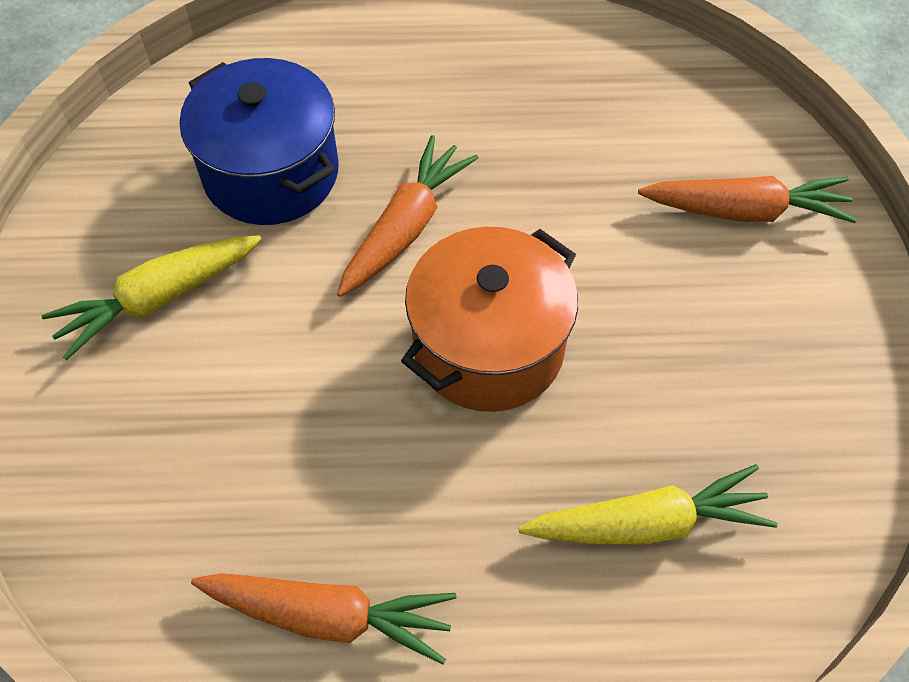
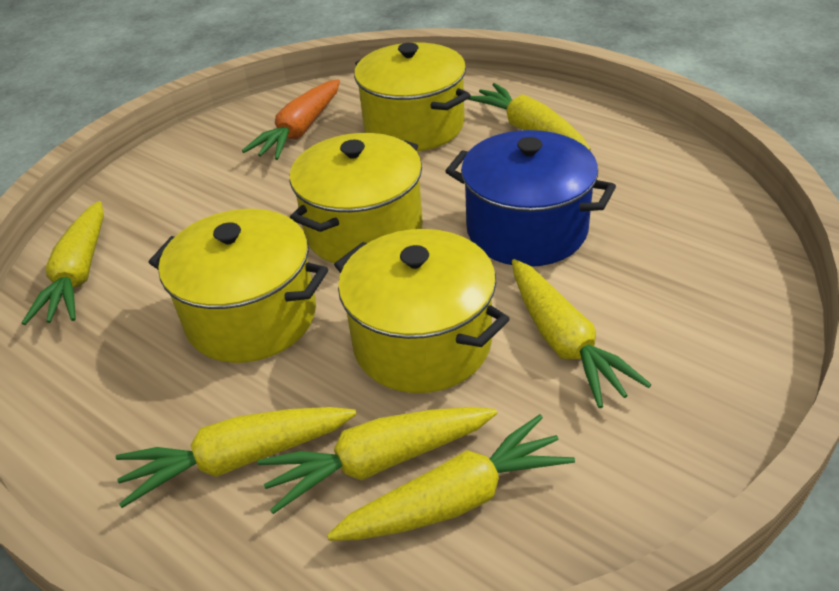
orange carrot: [191,573,456,665] [337,135,479,297] [638,176,857,223] = 3 -> [242,80,340,160] = 1
orange pot: [401,227,578,412] = 1 -> none = 0
yellow carrot: [42,235,262,360] [519,465,778,545] = 2 -> [22,201,104,325] [116,407,357,508] [257,407,497,514] [327,414,575,541] [467,83,591,151] [512,259,651,408] = 6
yellow pot: none = 0 -> [149,209,328,363] [289,133,423,263] [334,229,510,393] [354,42,471,151] = 4

